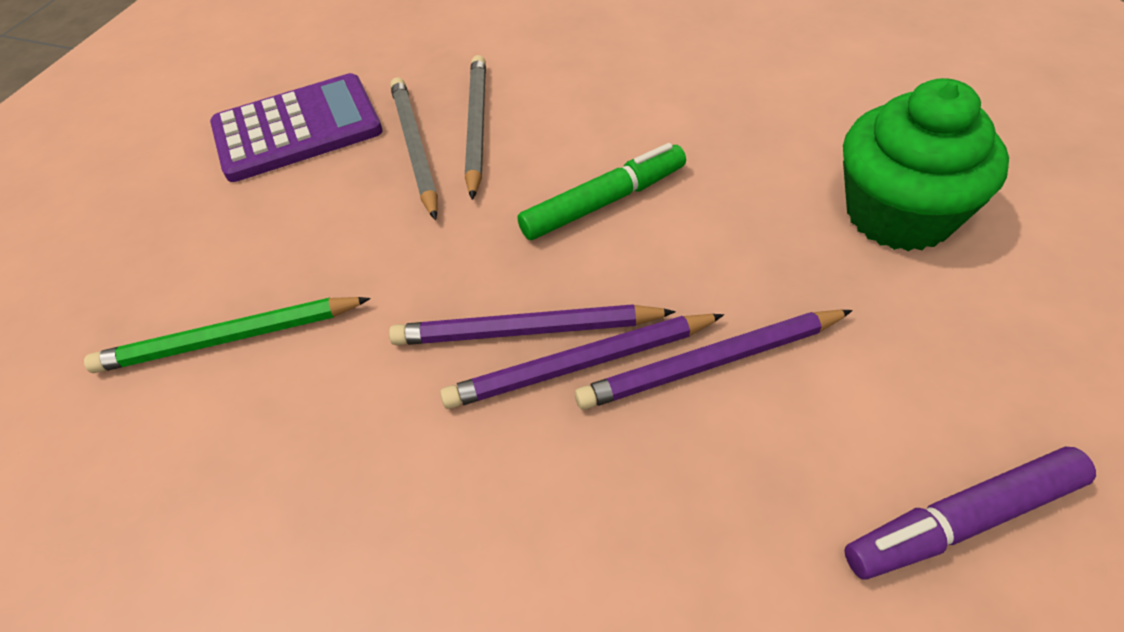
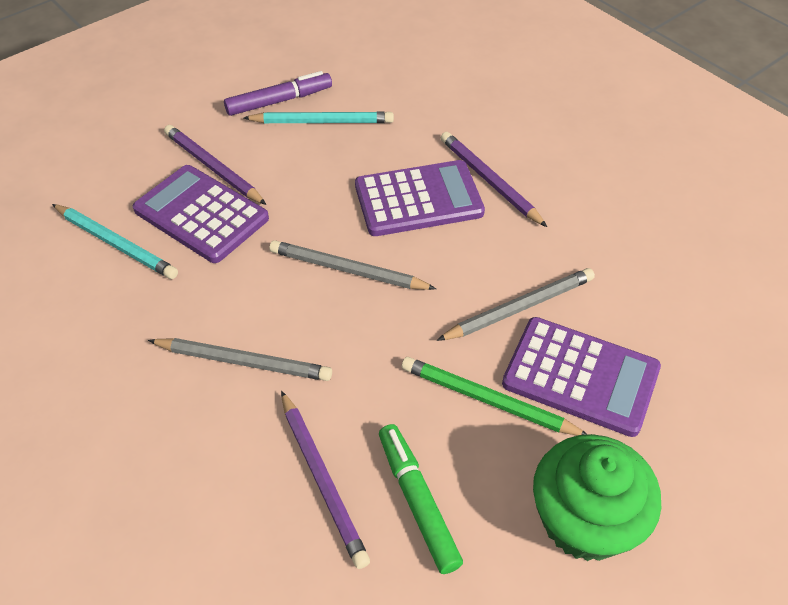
grey pencil: [390,77,438,220] [465,55,486,200] = 2 -> [148,338,332,381] [269,240,436,290] [437,268,595,341] = 3
purple calculator: [210,73,383,182] = 1 -> [133,165,269,263] [355,160,485,236] [502,317,661,437] = 3
turquoise pencil: none = 0 -> [52,204,178,279] [244,112,394,123] = 2

